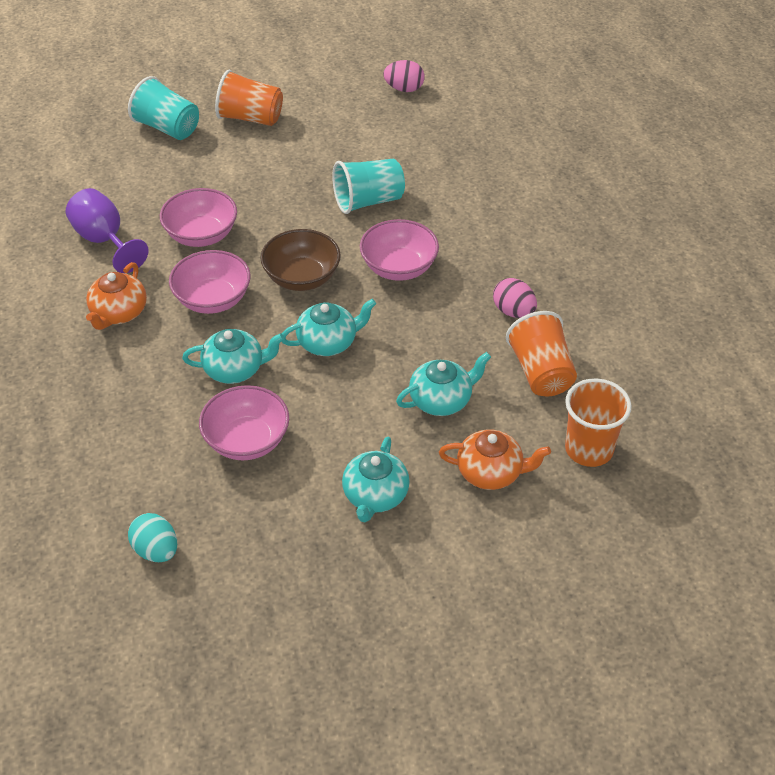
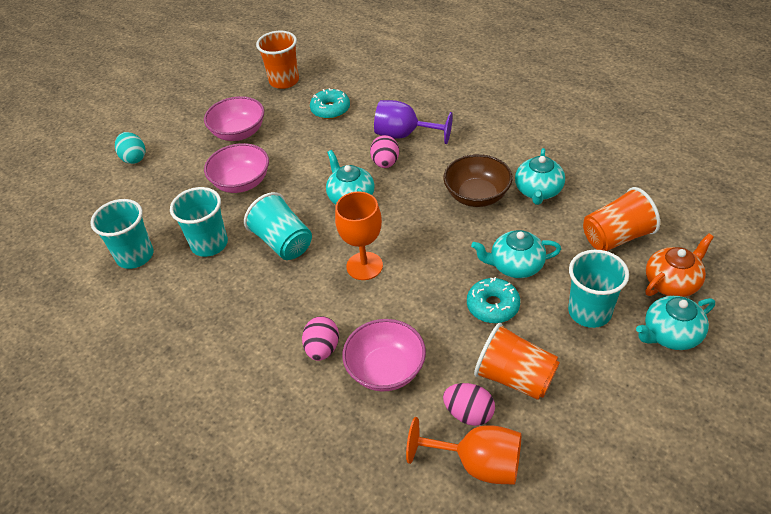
orange goblet: none = 0 -> [335,191,383,280] [406,417,521,485] = 2
orange teapot: [86,262,147,330] [439,429,551,490] = 2 -> [645,234,714,297] = 1
pink bowl: [160,188,237,247] [169,250,250,314] [199,385,289,460] [360,219,439,281] = 4 -> [204,96,264,141] [204,143,269,193] [342,319,426,391] = 3
pink egg: [383,60,424,92] [493,278,537,318] = 2 -> [302,316,339,361] [370,135,399,168] [443,383,495,426] = 3
turquoise cup: [128,76,199,140] [332,159,405,214] = 2 -> [90,199,153,269] [170,187,228,257] [244,192,312,260] [568,250,629,328] = 4
turquoise donut: none = 0 -> [310,88,350,119] [467,277,520,323] = 2

